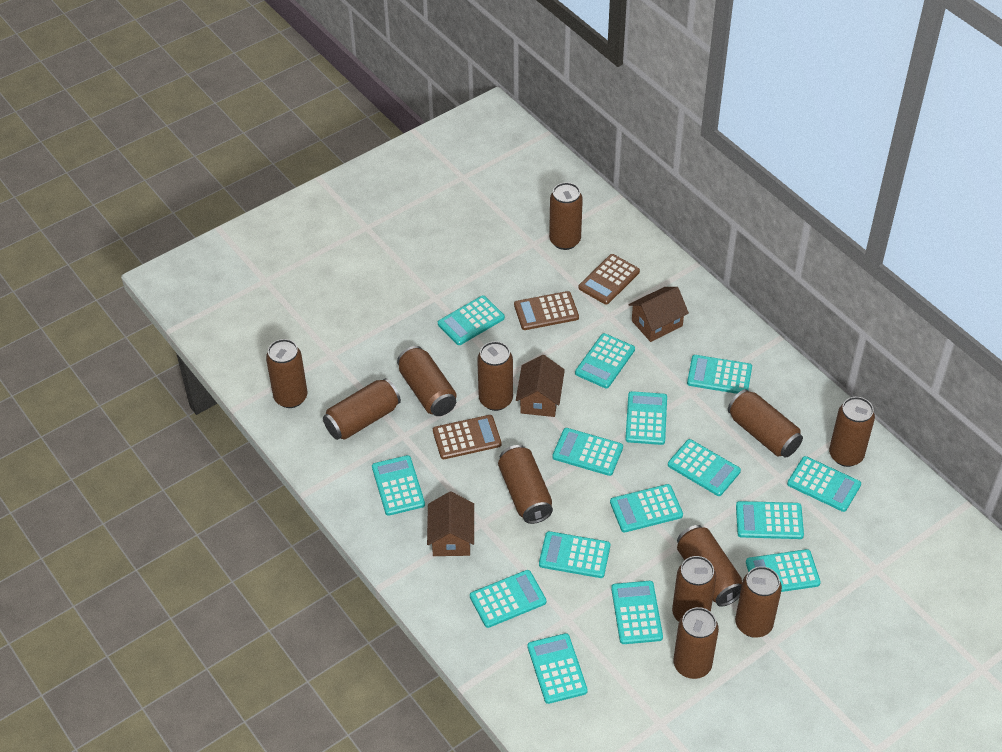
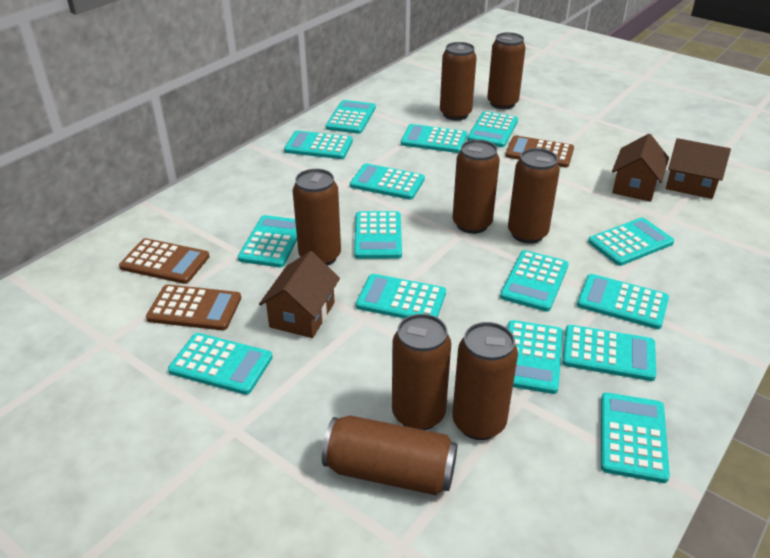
brown can: [266,339,308,408] [323,378,401,440] [397,346,457,416] [477,341,513,411] [498,445,553,524] [549,182,583,250] [672,556,716,622] [673,607,719,679] [677,525,742,607] [728,389,803,458] [735,566,782,638] [829,397,875,467] = 12 -> [293,169,341,266] [322,415,457,495] [392,314,451,430] [440,42,477,121] [452,139,500,234] [452,322,518,440] [487,32,526,109] [508,148,560,244] = 8

